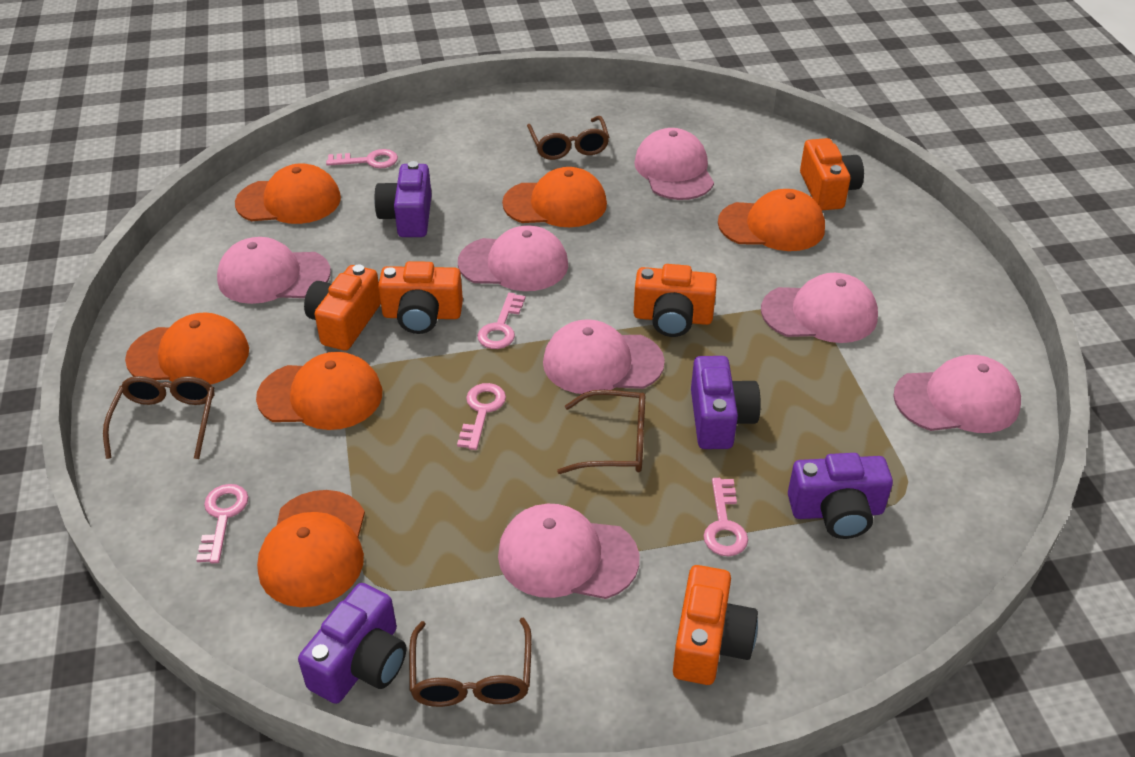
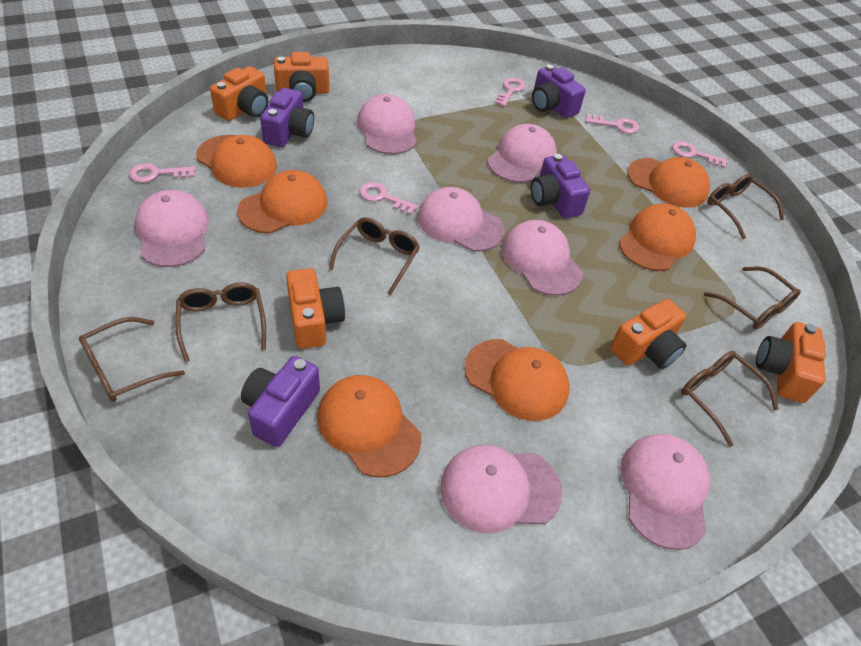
brown glasses: [103,376,214,459] [409,617,532,707] [527,116,609,160] [557,390,645,474] = 4 -> [79,317,185,402] [176,282,266,362] [329,217,420,295] [681,351,779,447] [704,266,801,330] [707,174,784,239] = 6

